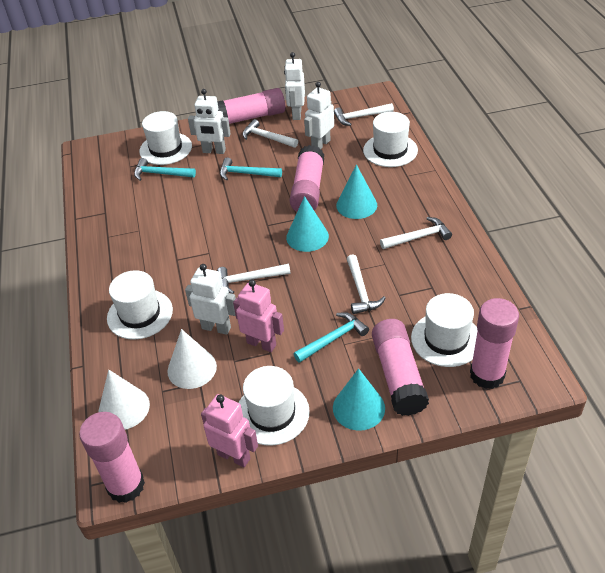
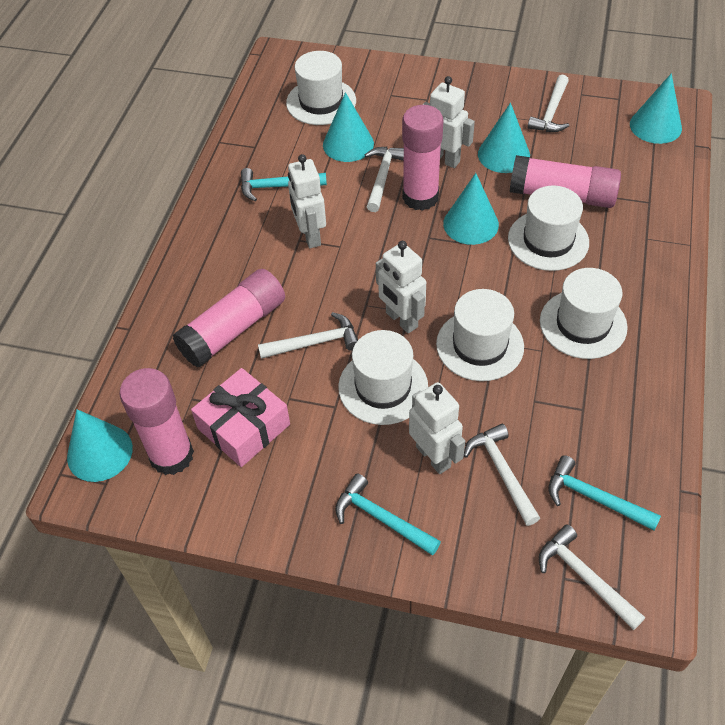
pink gift: none = 0 -> [191,368,290,467] = 1
pink glue stick: [79,412,145,503] [217,88,285,124] [290,145,324,212] [372,319,429,416] [470,298,519,389] = 5 -> [119,368,194,475] [173,269,285,368] [402,105,443,211] [510,155,621,208] = 4
pink robot: [201,394,258,467] [233,279,284,352] = 2 -> none = 0
turquoise cone: [286,196,329,252] [333,368,385,431] [336,164,377,219] = 3 -> [67,409,133,482] [323,92,374,162] [443,173,499,245] [478,103,530,173] [630,73,682,144] = 5
white cone: [99,370,150,429] [168,329,217,389] = 2 -> none = 0

